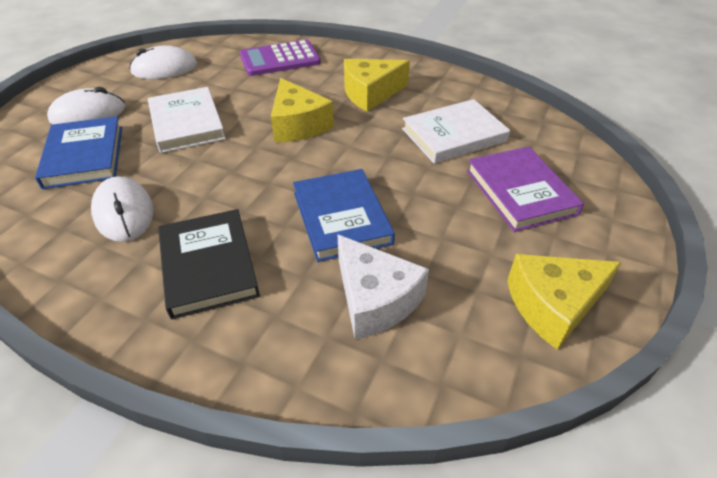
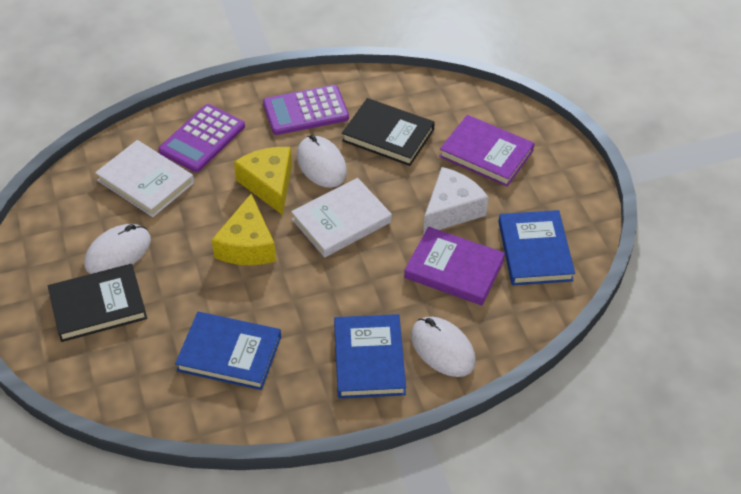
black book: [158,209,260,319] = 1 -> [48,264,147,342] [342,98,435,166] = 2
blue book: [35,116,122,189] [293,169,395,262] = 2 -> [175,312,281,390] [334,314,406,399] [498,210,575,285] = 3
purple book: [467,146,584,232] = 1 -> [404,227,505,305] [439,115,535,187] = 2
purple calculator: [240,40,321,76] = 1 -> [159,104,245,172] [263,85,349,135] = 2
yellow cheese: [271,78,334,142] [344,59,410,111] [507,254,622,350] = 3 -> [212,194,276,265] [234,147,292,215] = 2

